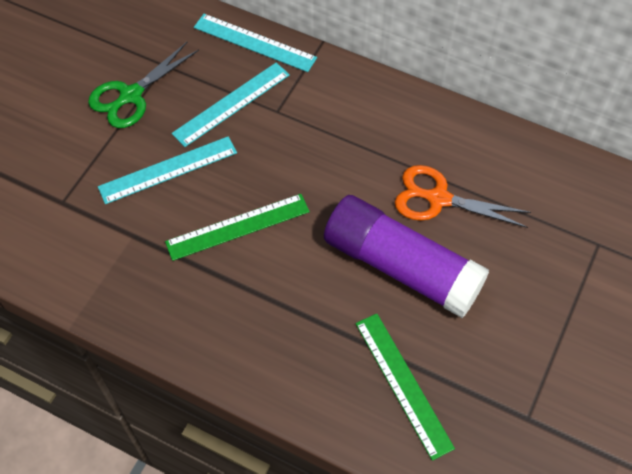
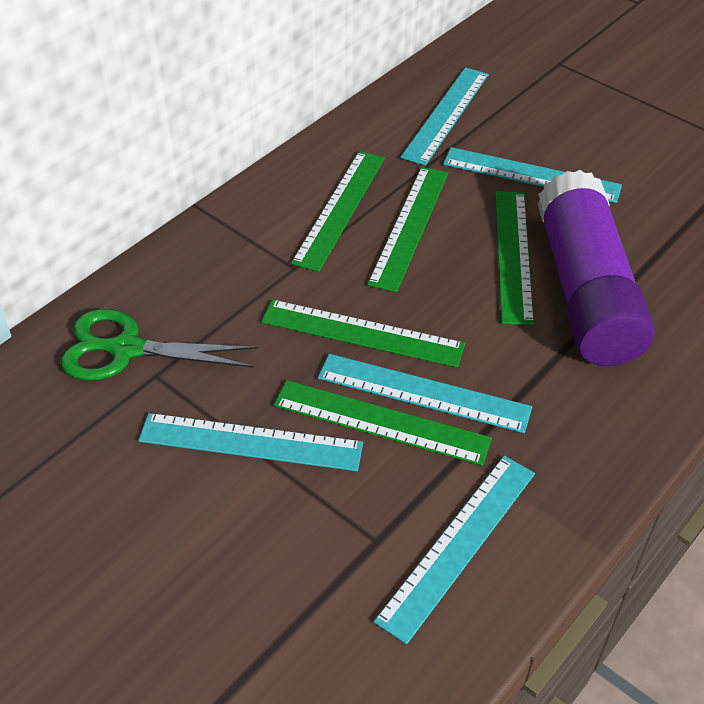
green ruler: [165,194,310,261] [356,314,455,461] = 2 -> [261,299,465,368] [274,380,492,466] [291,151,385,272] [367,167,448,292] [495,191,534,325] = 5
orange scissors: [395,165,531,228] = 1 -> none = 0
turquoise ruler: [98,136,237,204] [172,63,290,147] [194,14,317,72] = 3 -> [138,413,363,471] [318,354,532,433] [374,456,535,645] [400,67,488,166] [443,147,622,203] = 5

